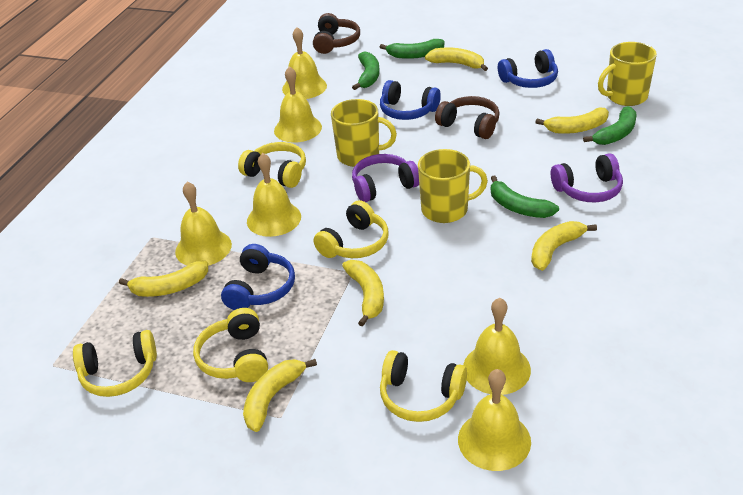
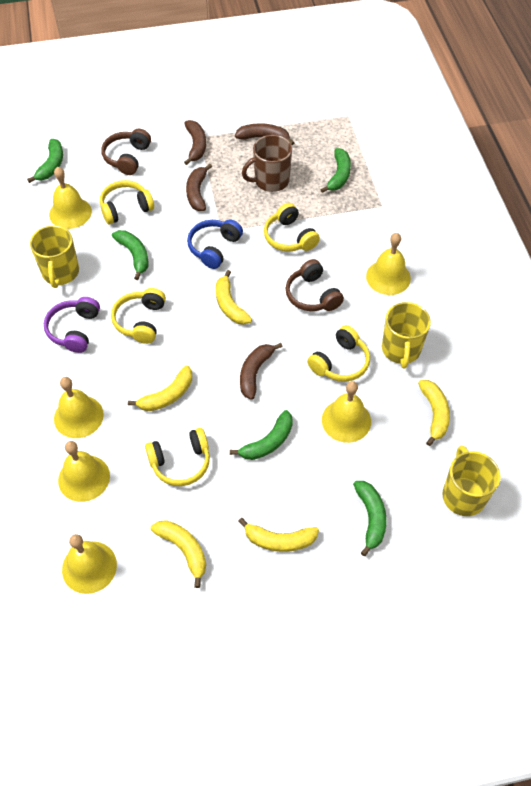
blue headphones: [221,244,295,310] [380,80,441,120] [498,49,558,88] = 3 -> [187,219,243,269] = 1
brown banana: none = 0 -> [184,120,206,165] [186,164,212,211] [235,123,295,145] [240,343,282,400] = 4
brown mug: none = 0 -> [242,135,292,192] = 1
green banana: [352,52,380,90] [380,39,445,59] [491,175,559,218] [583,106,636,145] = 4 -> [27,139,63,183] [112,230,148,280] [230,410,293,460] [320,148,351,193] [353,481,387,556] = 5
purple headphones: [352,154,419,202] [551,153,623,202] = 2 -> [44,297,100,353] = 1
yellow banana: [119,261,208,297] [243,359,317,432] [342,260,384,327] [425,47,488,71] [531,221,597,271] [535,108,609,134] = 6 -> [128,366,192,411] [151,520,206,588] [216,270,252,325] [238,518,319,552] [418,380,450,446] = 5

